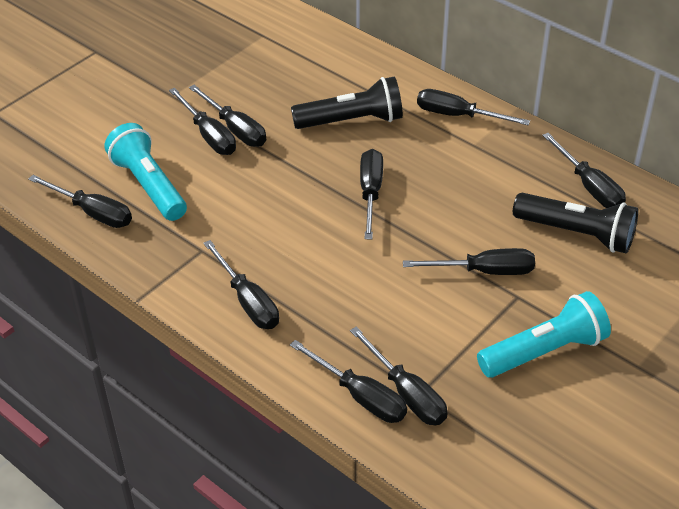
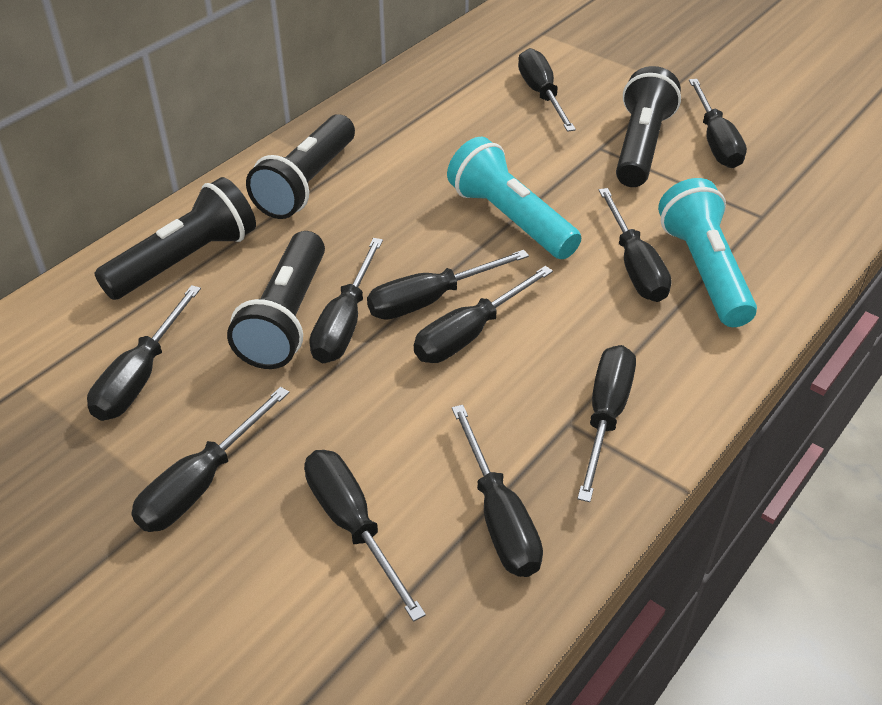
black flashlight: [291,77,403,129] [513,193,638,254] = 2 -> [95,177,256,300] [227,231,325,369] [246,114,355,219] [616,66,681,187] = 4
black screwdriver: [28,175,132,228] [169,88,236,155] [189,85,266,147] [203,240,279,329] [290,340,407,423] [350,327,448,425] [360,149,383,239] [403,248,535,275] [417,89,530,125] [542,133,626,208] = 10 -> [87,285,201,421] [131,387,289,532] [304,450,426,622] [309,238,383,363] [367,250,529,320] [414,266,553,363] [452,405,543,577] [518,48,576,132] [577,345,636,502] [599,188,672,302] [689,79,747,168] = 11

